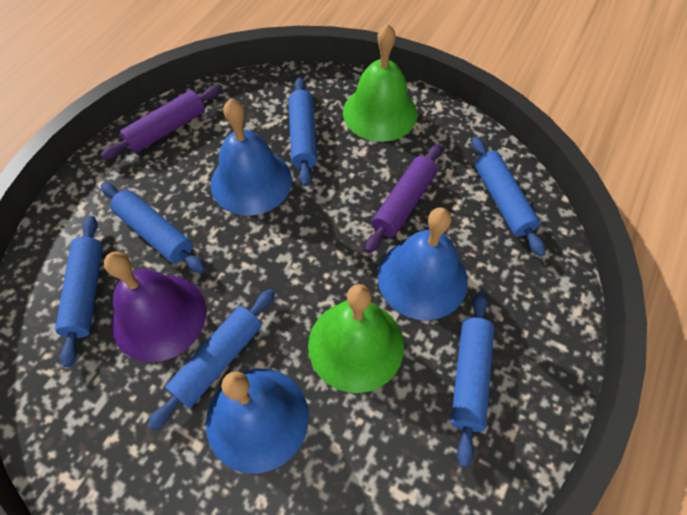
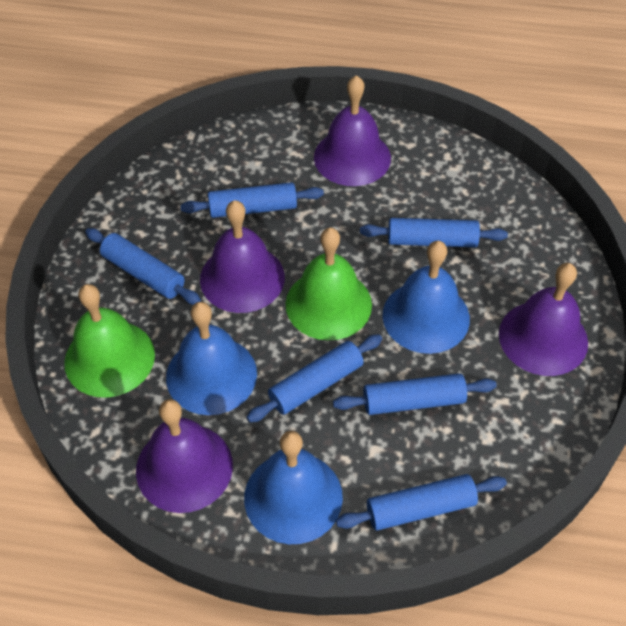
purple bell: [104,251,206,362] = 1 -> [136,399,233,513] [200,200,285,313] [314,75,391,186] [499,263,588,376] = 4
purple rolling pin: [101,86,221,159] [365,144,442,253] = 2 -> none = 0

